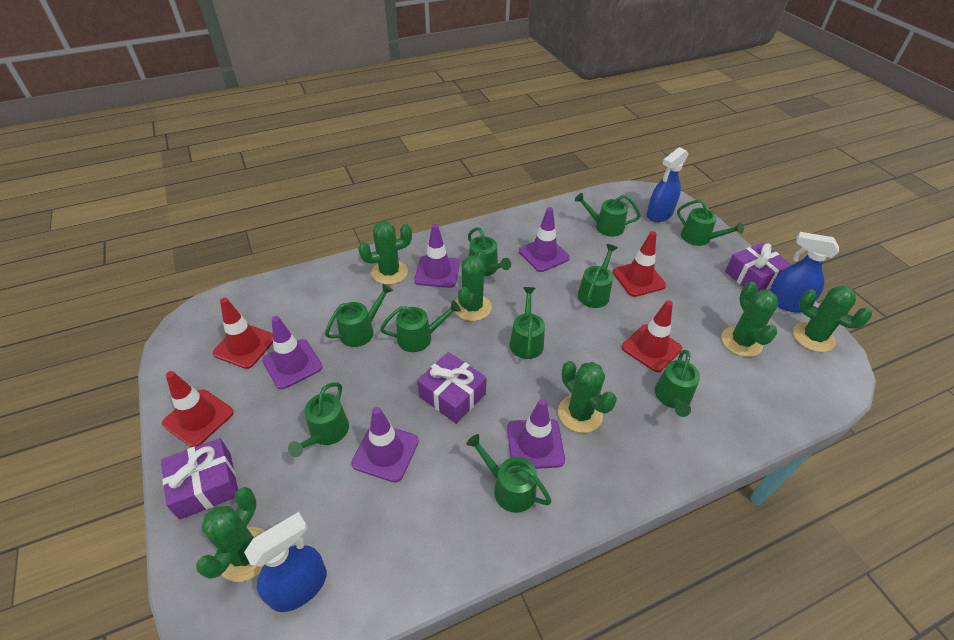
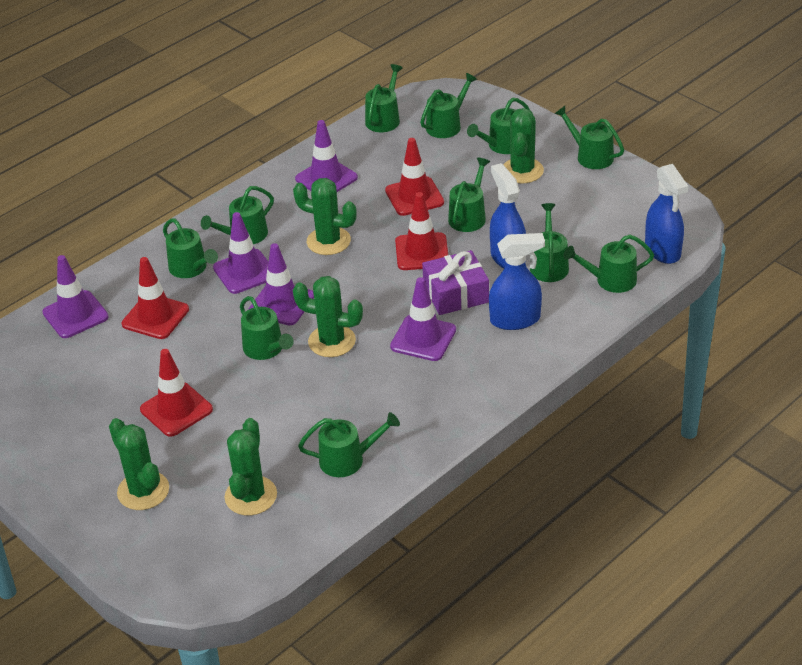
green cactus: [196,487,265,582] [358,221,412,285] [455,250,492,321] [558,361,617,433] [722,282,778,357] [793,285,872,352] = 6 -> [109,418,169,510] [225,418,277,515] [293,178,357,255] [293,276,363,357] [503,108,544,183] = 5
green watering can: [288,382,349,457] [325,283,393,347] [380,301,461,352] [466,434,552,513] [468,227,511,277] [510,287,545,359] [575,193,641,237] [578,244,618,308] [655,350,700,417] [677,200,744,246] = 10 -> [163,218,218,278] [201,186,274,244] [240,296,294,360] [298,412,400,477] [365,64,403,132] [420,73,477,138] [448,158,490,232] [467,98,530,154] [530,203,569,282] [554,106,624,169] [563,234,654,293] = 11
purple gift: [161,438,238,520] [417,352,487,424] [725,242,792,293] = 3 -> [422,250,489,315] = 1

